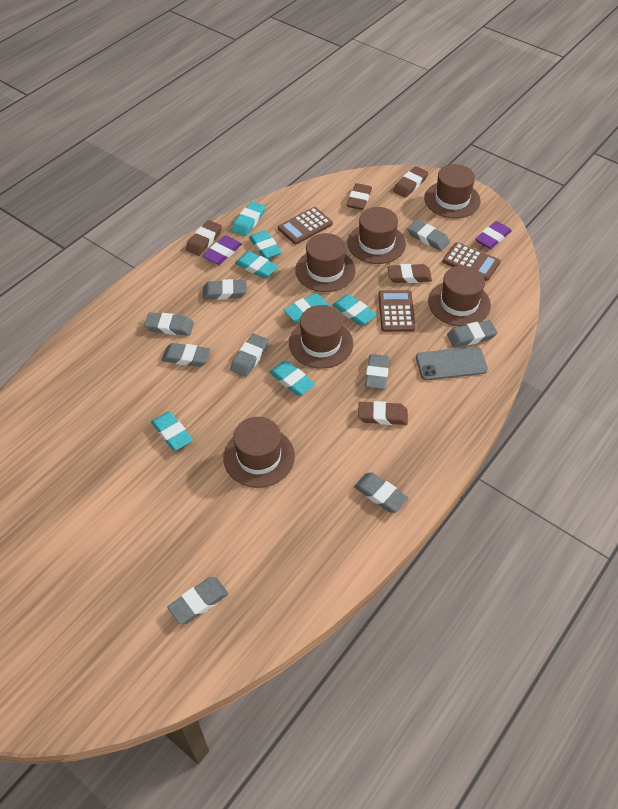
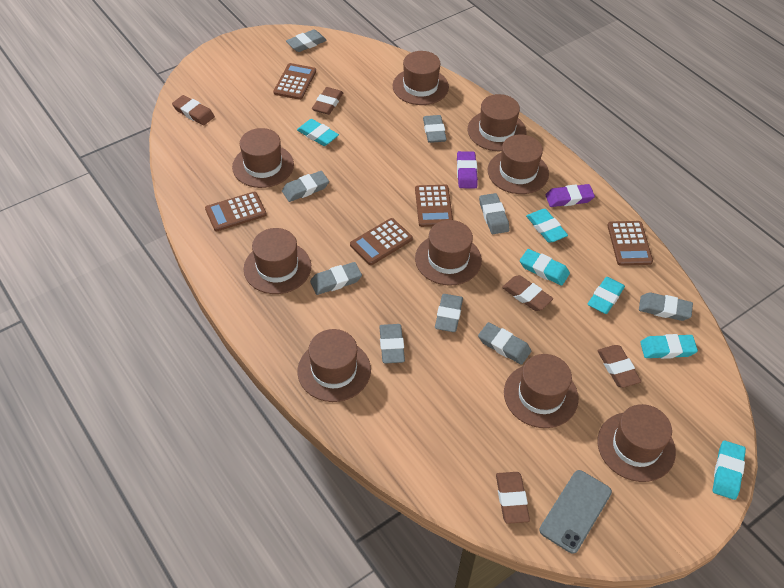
brown calculator: [278,207,333,244] [378,290,416,332] [443,242,501,281] = 3 -> [205,192,267,231] [273,63,316,100] [350,218,413,265] [415,185,453,227] [607,221,653,266] = 5
brown hat: [223,417,295,488] [289,305,353,369] [295,233,355,292] [347,207,406,264] [424,164,481,219] [428,266,491,326] = 6 -> [232,128,294,188] [244,228,311,294] [297,329,371,402] [392,51,449,105] [415,220,482,286] [468,94,526,151] [488,134,549,194] [504,354,579,428] [597,404,676,482] = 9
turquoise eraser: [151,411,193,451] [232,201,265,236] [235,251,278,278] [249,230,282,259] [269,361,315,396] [284,293,330,323] [333,294,377,326] = 7 -> [297,119,339,146] [520,249,570,286] [526,209,568,243] [587,277,625,314] [640,334,698,359] [713,440,746,500] = 6

